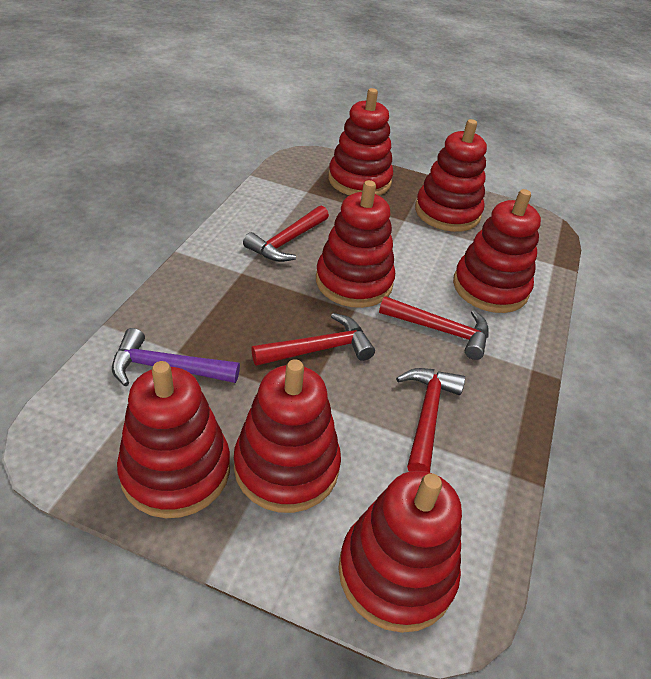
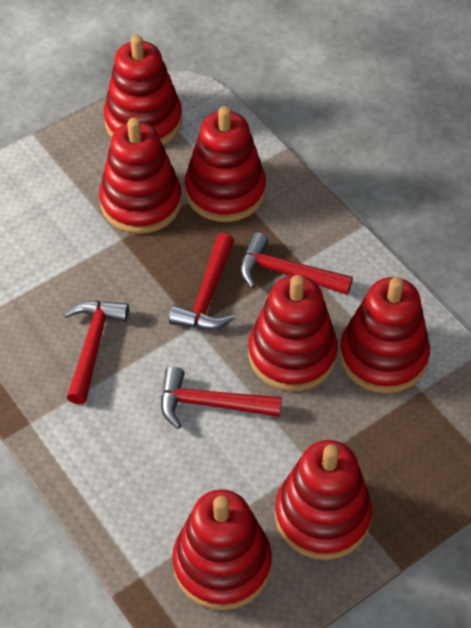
purple hammer: [112,328,240,387] = 1 -> none = 0

